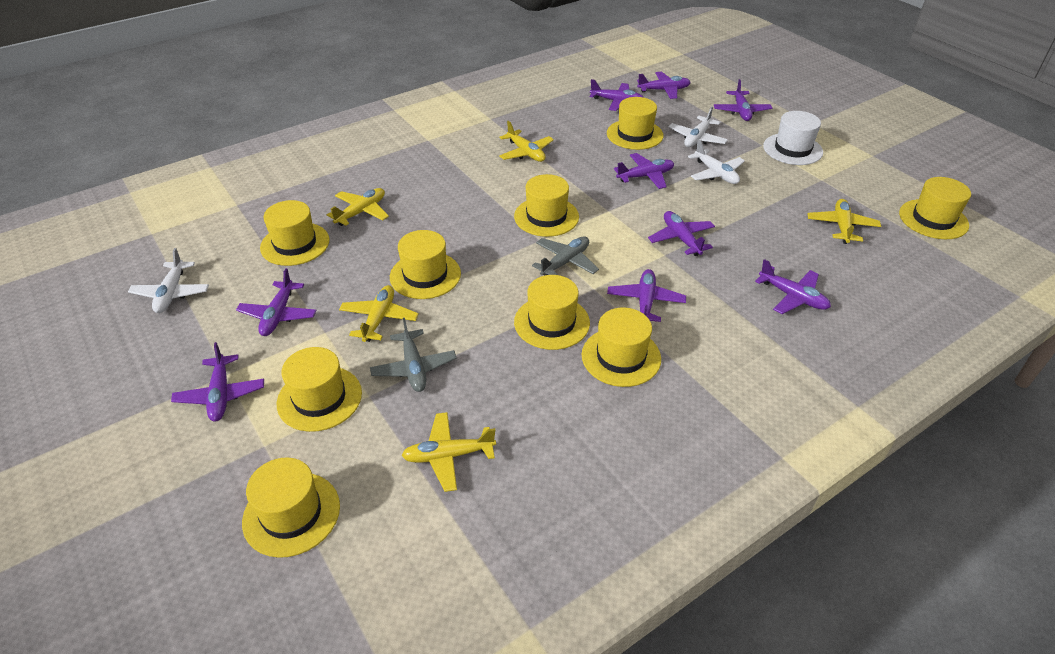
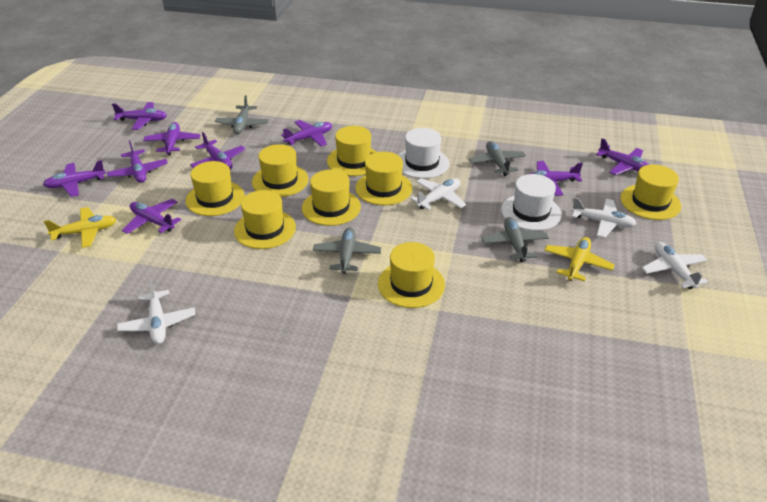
grey plane: [370,318,457,392] [532,236,599,276] = 2 -> [215,95,269,134] [313,227,381,274] [469,141,526,176] [482,217,549,262] = 4
white hat: [763,111,823,165] = 1 -> [399,128,449,179] [501,174,562,231] = 2
white plane: [128,248,209,313] [669,107,728,147] [688,139,745,184] = 3 -> [117,280,196,344] [410,178,466,210] [571,197,637,238] [642,242,708,289] = 4
yellow hat: [242,457,340,558] [260,200,330,266] [277,347,362,432] [390,230,461,299] [514,174,579,237] [514,275,590,350] [582,308,661,387] [607,97,663,150] [899,177,971,239] = 9 -> [185,161,245,216] [234,190,296,249] [252,144,309,197] [302,170,361,226] [327,126,376,176] [355,152,412,205] [378,242,445,308] [620,165,681,220] = 8
yellow plane: [327,188,389,226] [339,285,419,342] [401,412,496,492] [499,121,554,162] [808,199,881,244] = 5 -> [44,207,116,248] [544,237,615,282] = 2

